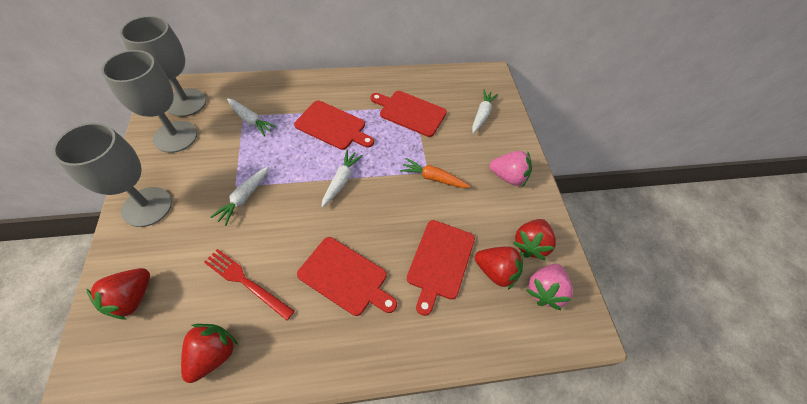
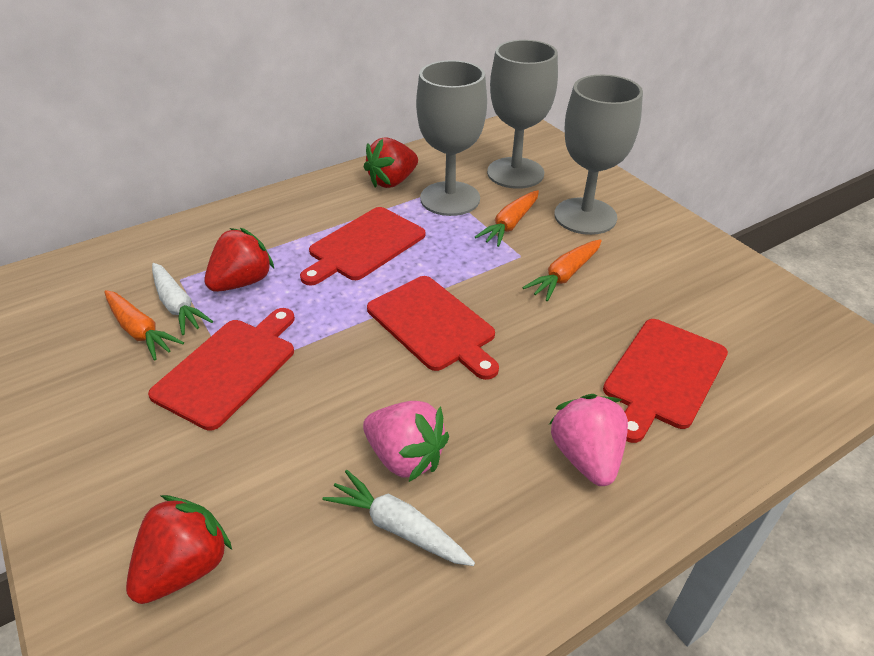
orange carrot: [400,158,470,188] = 1 -> [104,290,184,361] [475,190,539,247] [522,239,602,301] = 3
red fork: [204,249,295,320] = 1 -> none = 0
red strawberry: [86,268,150,319] [181,324,238,383] [475,246,523,290] [513,219,556,260] = 4 -> [126,495,232,604] [204,228,274,292] [363,137,418,188] = 3
white carrot: [210,166,269,226] [227,98,277,137] [321,150,363,208] [472,90,498,134] = 4 -> [152,263,213,335] [322,470,475,566] = 2

